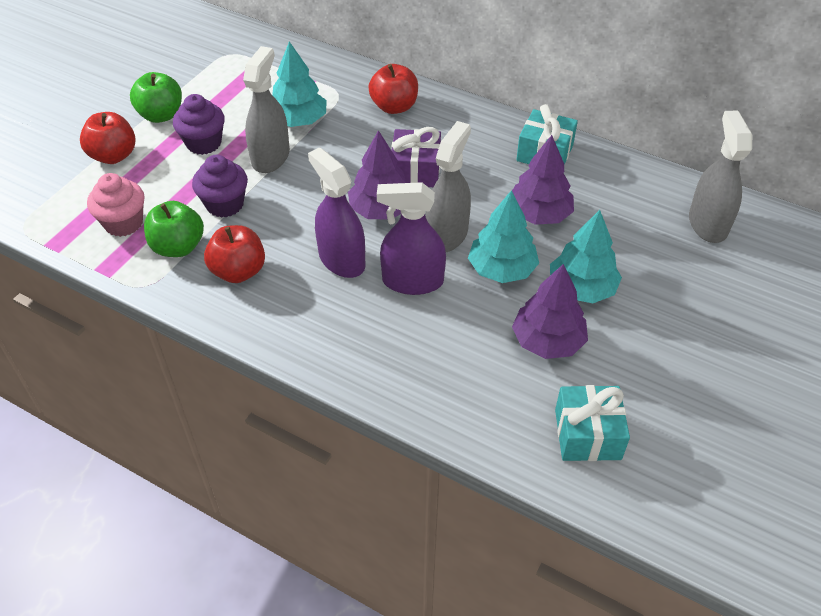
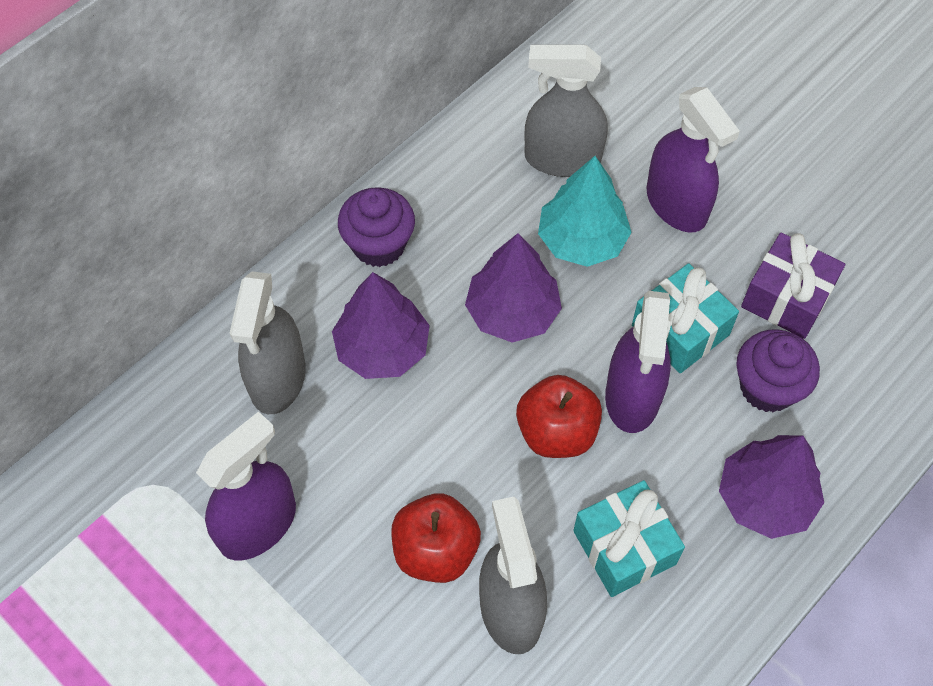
green apple: [130,72,182,123] [144,201,204,257] = 2 -> none = 0
pink cupcake: [87,173,144,237] = 1 -> none = 0
purple spray bottle: [308,147,365,278] [377,182,446,295] = 2 -> [196,411,296,560] [605,291,671,433] [647,87,740,232] = 3
red apple: [80,112,136,164] [204,225,265,283] [369,64,418,114] = 3 -> [391,493,481,583] [516,375,602,458] = 2
turquoise tree: [272,41,327,127] [468,190,539,283] [550,210,622,303] = 3 -> [538,156,632,267] = 1

